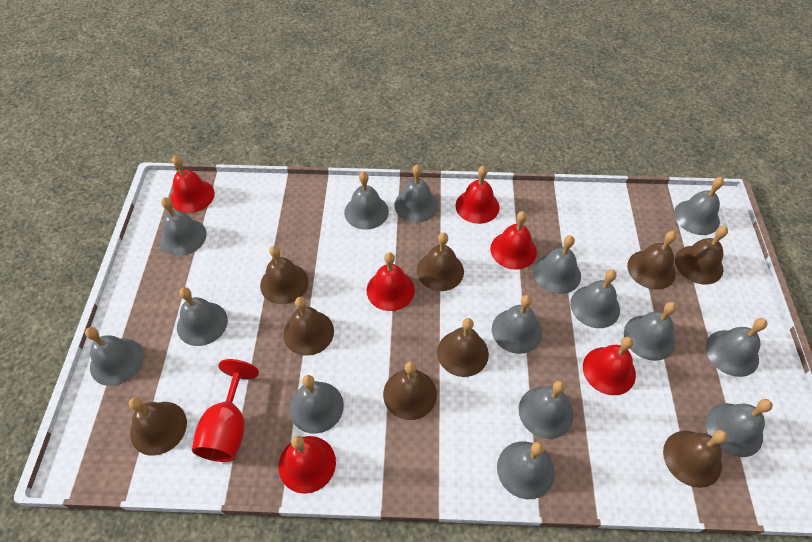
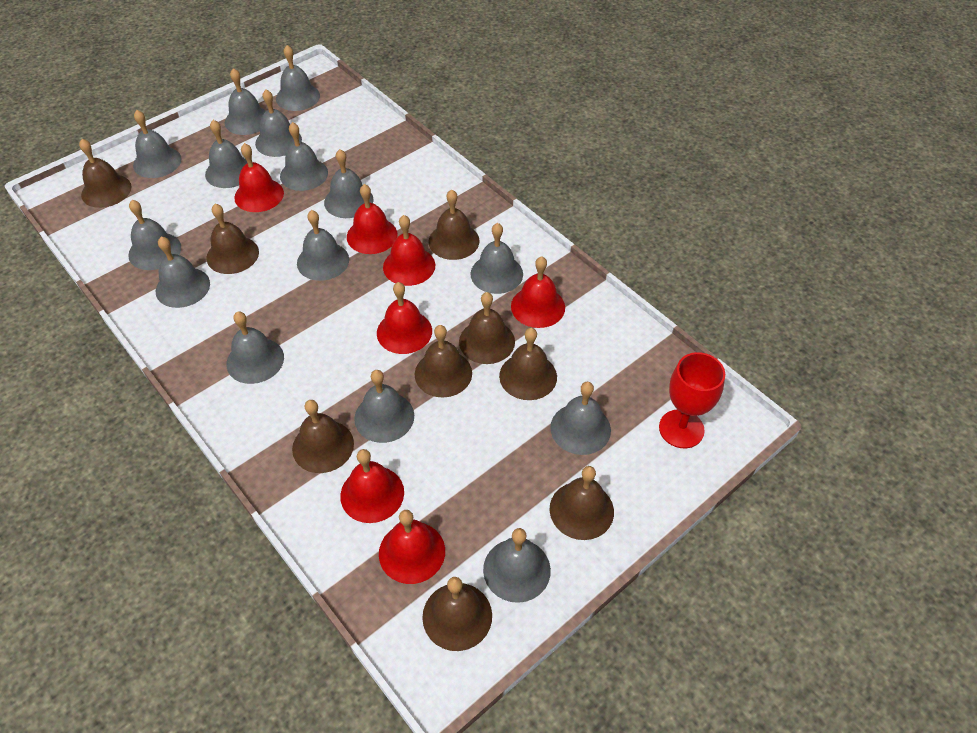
red bell: [170,155,215,213] [279,436,336,494] [367,252,415,311] [456,166,500,224] [490,211,537,270] [583,337,636,395] = 6 -> [234,143,284,212] [340,449,404,523] [347,184,398,254] [377,282,432,354] [379,510,445,584] [383,215,435,286] [511,256,565,328] = 7

